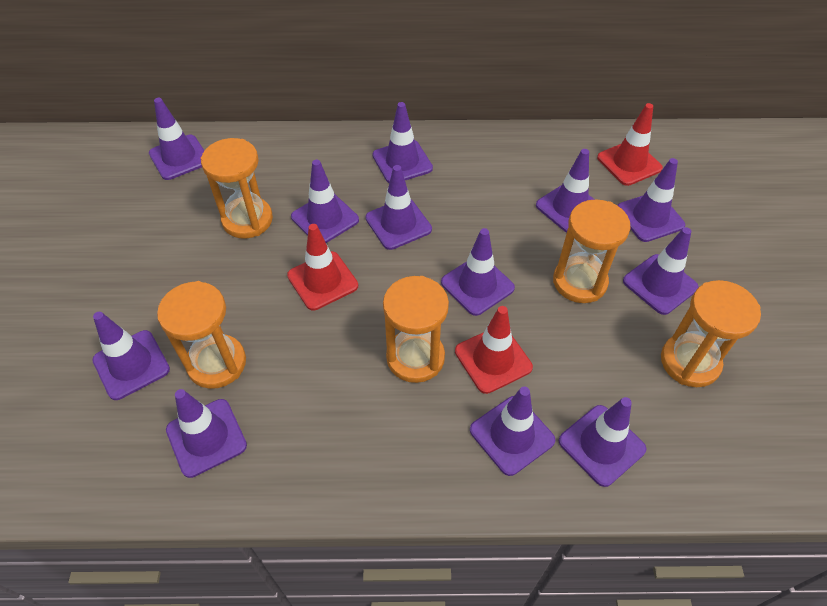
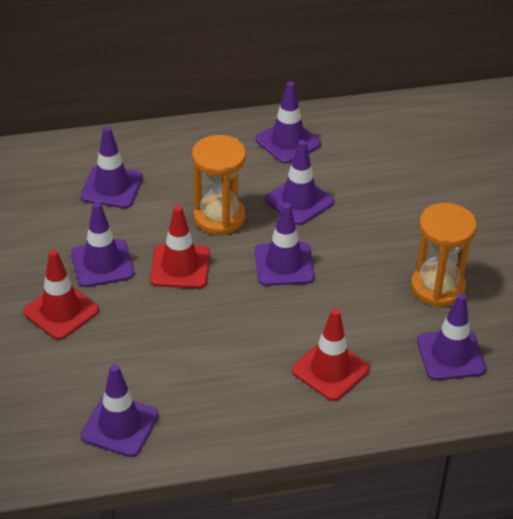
orange hourglass: [157,281,246,389] [201,138,273,239] [383,276,449,383] [553,200,630,303] [661,280,761,387] = 5 -> [192,135,246,235] [411,203,477,307] = 2
purple traffic cone: [92,312,170,400] [149,98,204,180] [166,389,247,478] [291,160,359,243] [366,165,432,250] [373,102,433,183] [441,228,515,316] [470,387,555,476] [536,149,595,233] [559,397,646,487] [617,158,685,242] [623,227,699,315] = 12 -> [71,202,134,287] [80,126,143,208] [81,364,159,457] [255,81,321,164] [255,203,314,286] [265,140,334,225] [417,293,486,380] = 7

